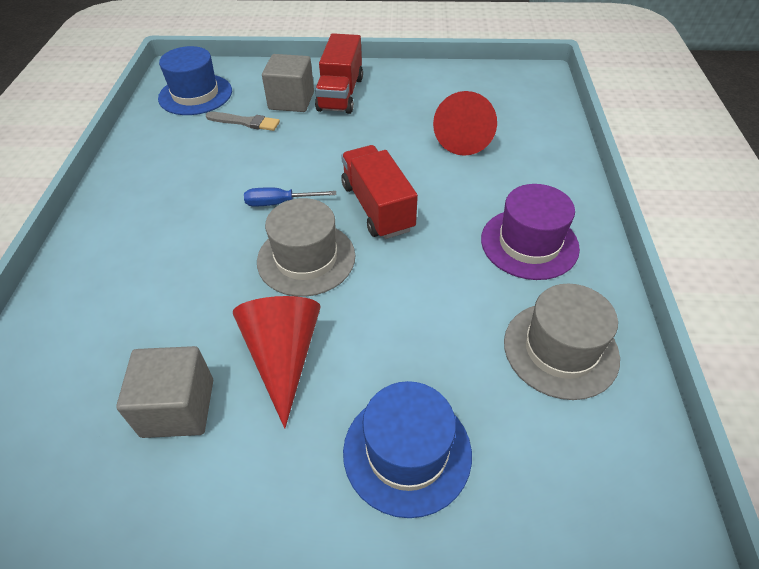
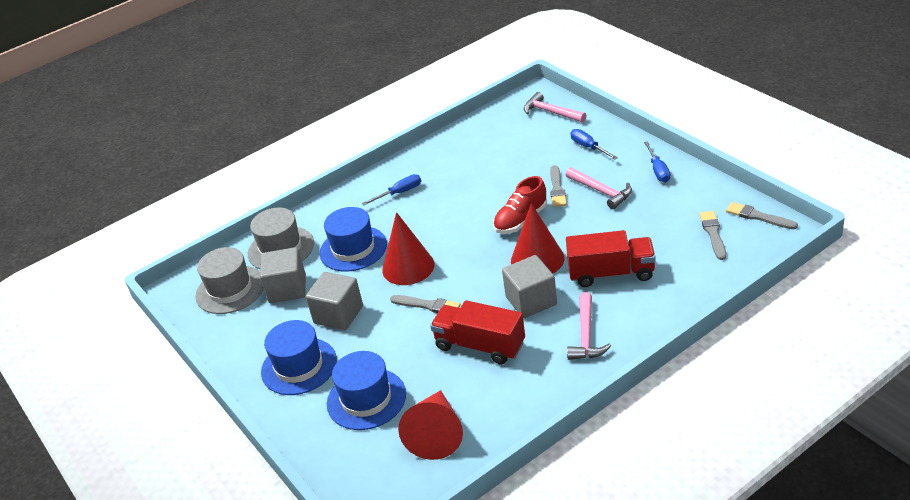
blue hat: [158,46,232,115] [343,381,472,518] = 2 -> [261,320,337,395] [320,207,387,272] [327,351,406,430] = 3
blue screwdriver: [244,187,336,206] = 1 -> [362,174,421,206] [570,129,618,160] [644,141,670,182] = 3
grey brush: [206,112,280,131] = 1 -> [390,295,460,313] [550,165,567,207] [699,211,726,260] [726,202,798,229] = 4
grey cube: [116,346,213,438] [262,54,314,112] = 2 -> [260,247,306,303] [306,272,363,330] [502,255,557,318] = 3
pink hammer: none = 0 -> [524,92,586,123] [566,167,632,209] [567,292,611,360] = 3
purple hat: [481,184,580,280] = 1 -> none = 0
red cone: [233,296,321,428] [433,91,497,156] = 2 -> [382,212,435,285] [398,390,463,460] [511,203,565,273] = 3
red shoe: none = 0 -> [493,176,547,234] = 1

